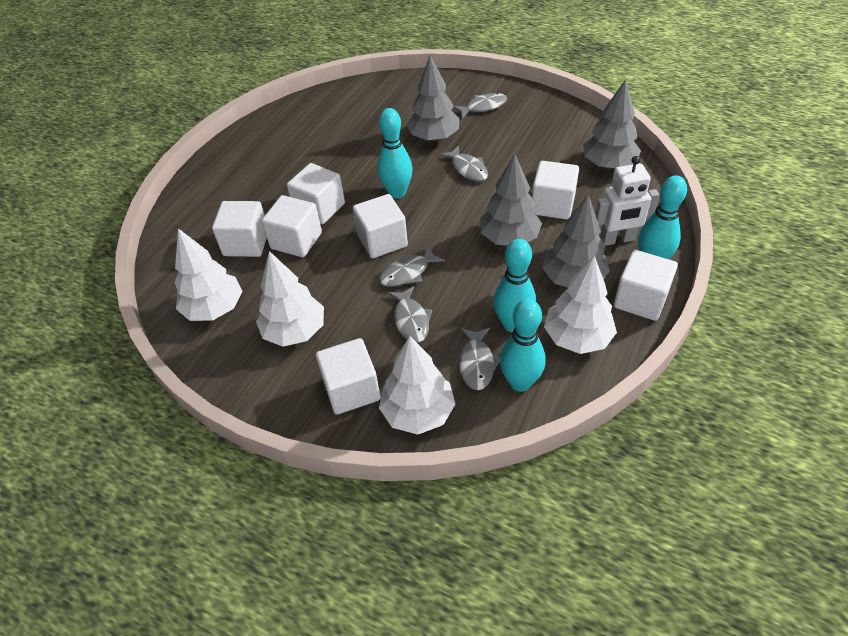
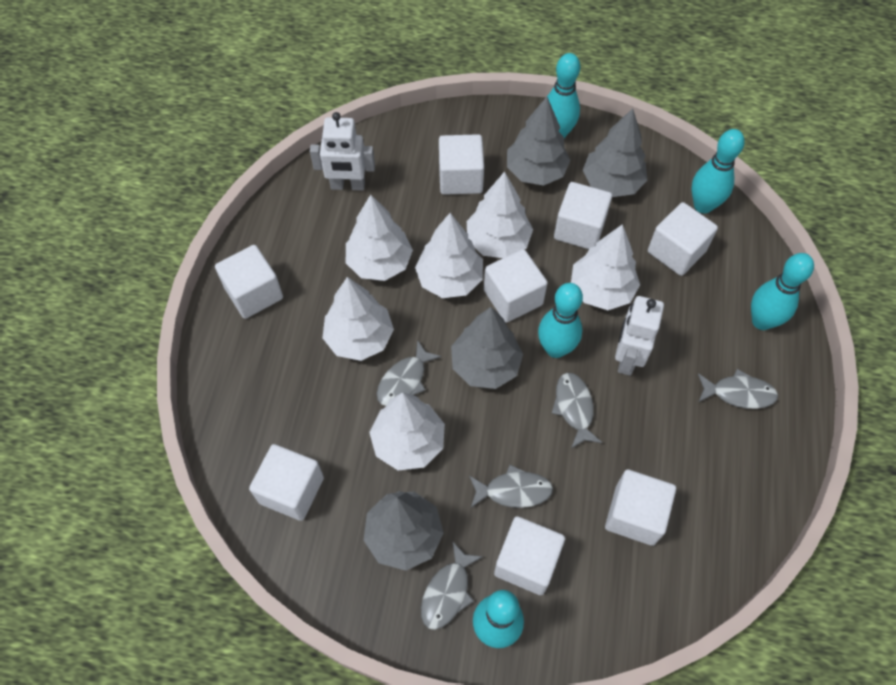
turquoise bowling pin: [377,108,413,199] [493,239,536,332] [500,299,546,392] [638,175,687,259] = 4 -> [473,590,524,648] [538,283,583,358] [547,53,580,138] [691,129,745,213] [751,253,814,330] = 5
white cube: [212,201,267,257] [262,195,322,257] [287,163,345,225] [316,338,380,415] [353,194,408,258] [532,161,579,220] [614,250,678,321] = 7 -> [215,245,283,319] [249,444,324,521] [439,134,484,195] [484,249,547,323] [494,516,565,595] [554,182,612,249] [605,469,676,546] [648,202,718,276] = 8
white robot: [595,156,659,246] = 1 -> [310,112,375,190] [615,296,664,376] = 2
white tree: [175,228,242,321] [256,251,324,347] [379,336,455,435] [544,256,617,354] = 4 -> [322,277,394,361] [346,195,413,281] [369,392,445,470] [415,213,483,298] [467,171,533,258] [571,224,640,310] = 6

